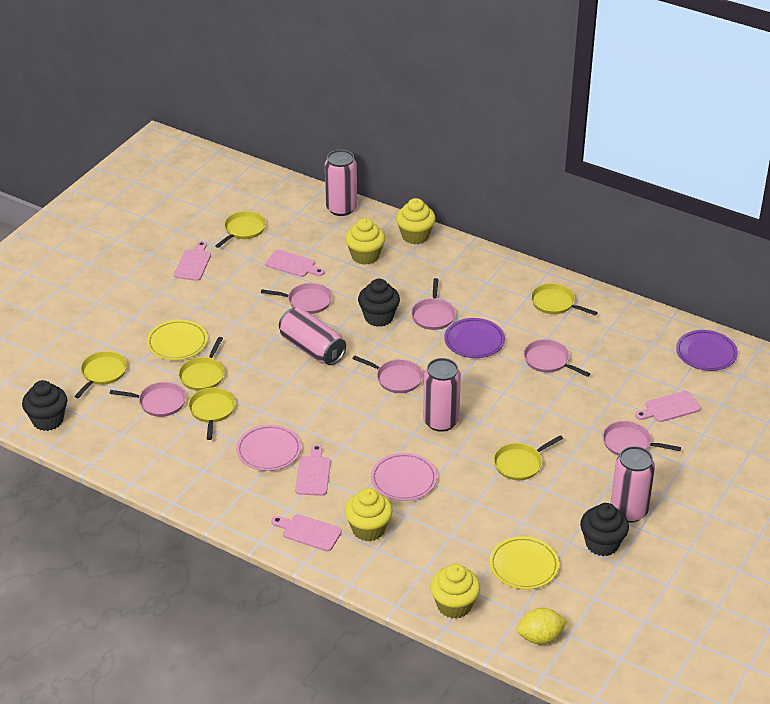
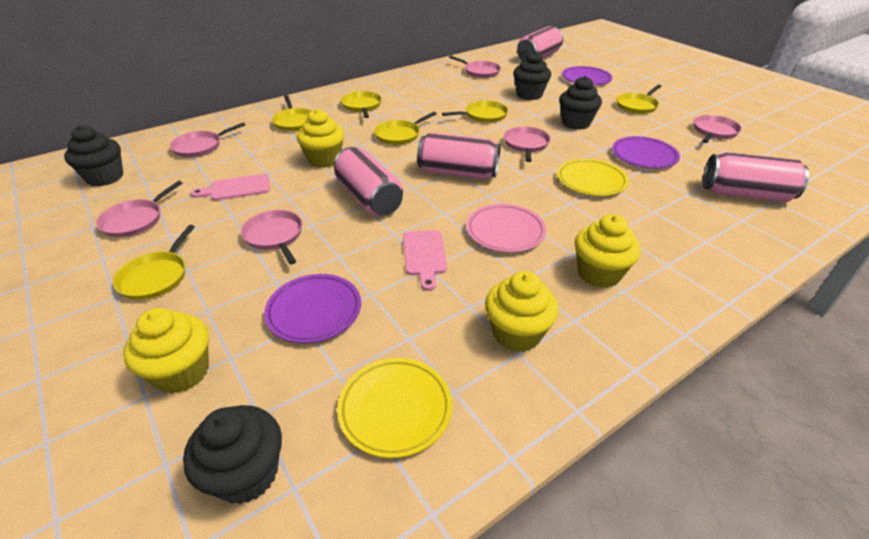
black cupcake: [22,380,67,431] [358,279,400,327] [580,503,629,556] = 3 -> [64,125,123,187] [183,405,282,504] [513,51,551,100] [559,76,602,130] = 4
pink cutting board: [174,241,211,281] [265,250,325,277] [271,514,342,551] [295,444,331,496] [635,391,701,422] = 5 -> [191,174,270,201] [403,230,447,291] = 2
pink plate: [236,425,301,471] [371,453,437,501] = 2 -> [466,204,546,252] = 1
purple plate: [444,318,505,358] [676,330,738,371] = 2 -> [264,274,361,343] [562,66,612,85] [612,136,680,169] = 3
yellow lemon: [517,608,567,645] = 1 -> none = 0

